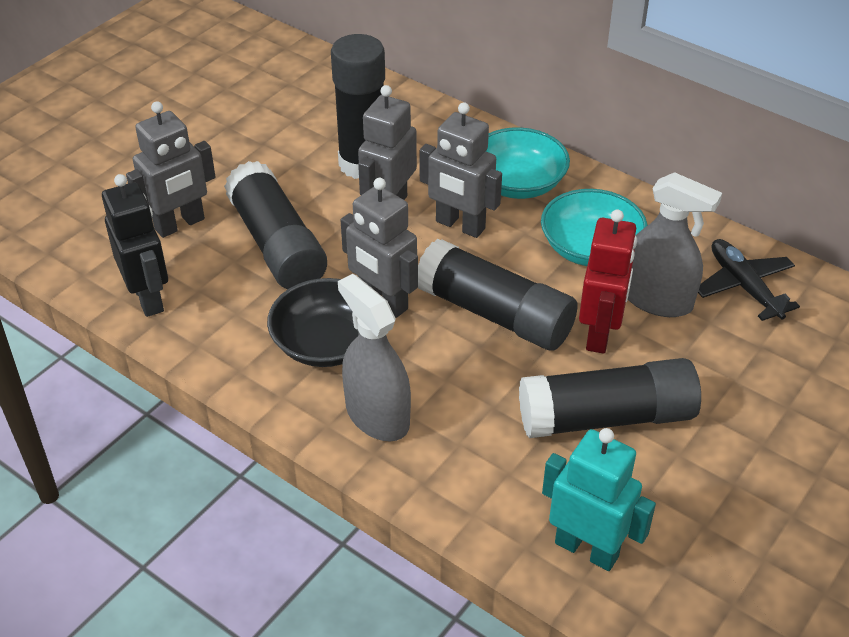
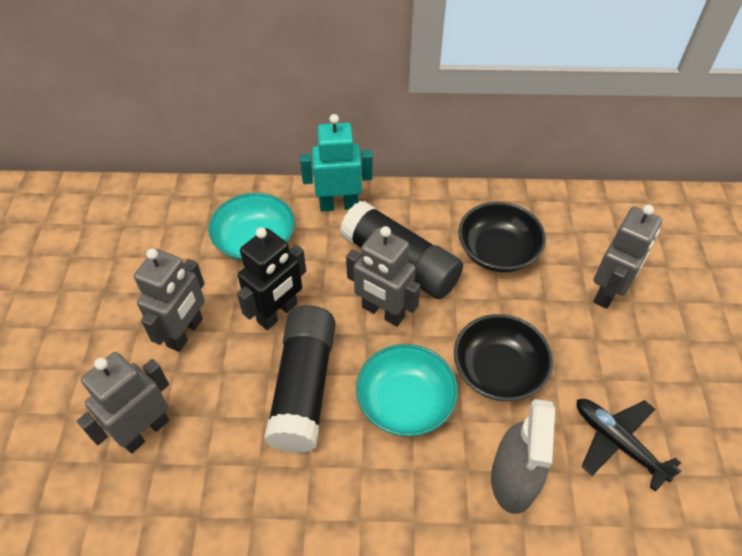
black bowl: [267,278,360,367] = 1 -> [454,314,553,401] [458,202,546,272] = 2
black glue stick: [224,161,327,289] [331,34,385,179] [418,239,578,351] [519,358,701,438] = 4 -> [264,305,336,453] [340,201,463,299] = 2
grey spray bottle: [338,274,411,441] [628,172,722,317] = 2 -> [491,399,555,514] = 1
red robot: [579,209,637,354] = 1 -> none = 0

